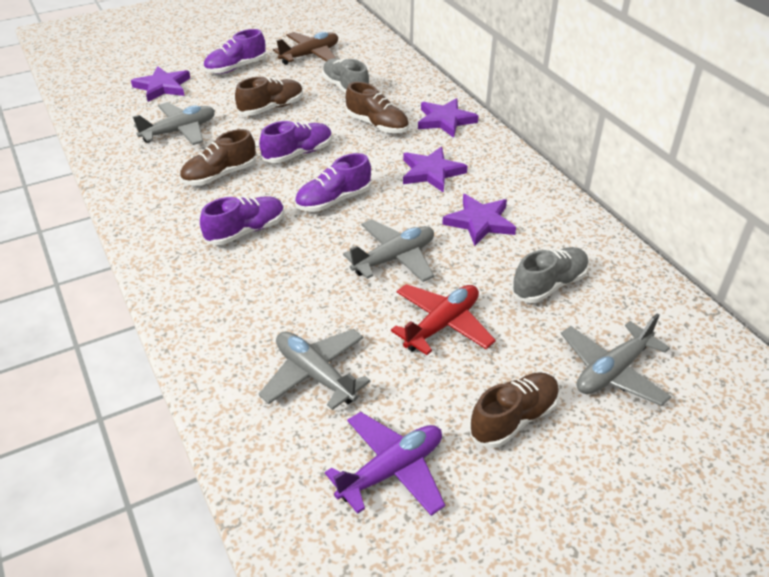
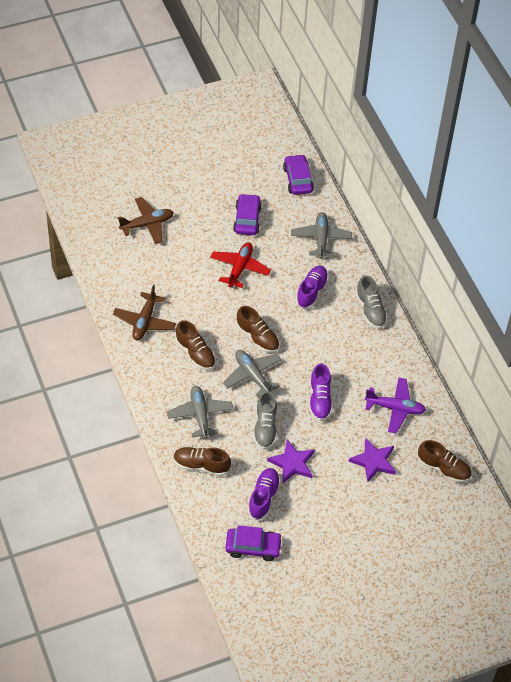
brown plane: [273,32,338,65] = 1 -> [113,285,176,340] [118,197,174,244] = 2
grey plane: [133,102,215,145] [259,329,371,410] [343,219,434,282] [561,313,671,406] = 4 -> [167,386,233,439] [223,350,282,398] [291,212,352,259] = 3
purple car: none = 0 -> [225,525,283,561] [233,194,262,235] [283,154,314,195] = 3
purple shoe: [200,196,285,245] [203,29,266,74] [259,121,332,163] [295,153,371,212] = 4 -> [248,468,281,520] [296,266,329,309] [309,363,333,421] = 3
purple star: [131,66,190,102] [403,147,468,193] [418,98,479,138] [442,194,516,246] = 4 -> [267,439,315,483] [349,438,396,483] = 2

